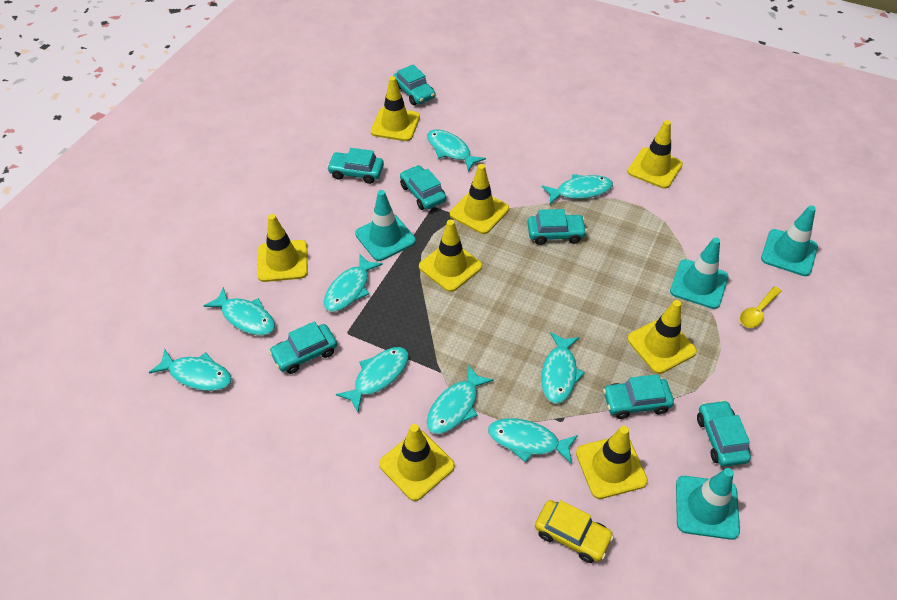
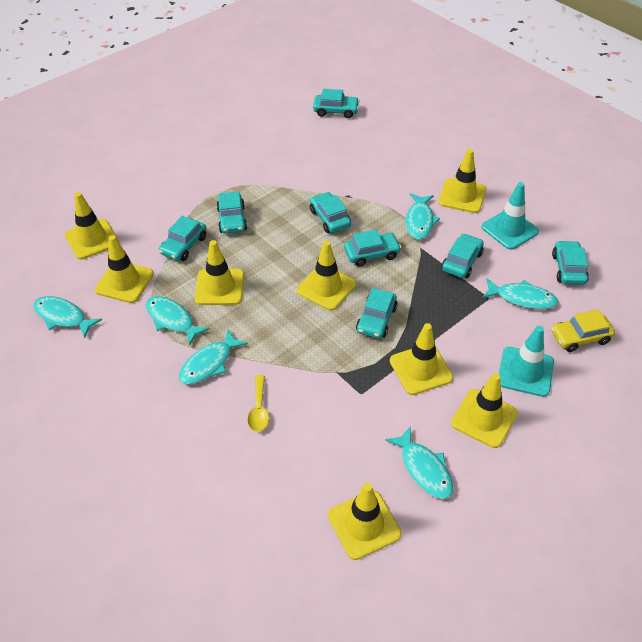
turquoise car: [269,321,337,374] [327,148,384,184] [393,64,435,105] [400,165,446,210] [527,209,587,245] [603,374,674,419] [697,400,751,467] = 7 -> [159,216,206,261] [217,191,247,234] [310,192,351,233] [313,89,360,118] [344,229,401,267] [356,288,398,339] [442,233,484,278] [552,240,589,285] = 8
turquoise fish: [149,349,232,391] [204,287,275,336] [323,253,383,312] [336,347,409,412] [427,129,486,172] [427,365,494,434] [488,419,578,464] [541,332,585,404] [542,174,613,204] = 9 -> [33,296,102,338] [146,296,210,346] [179,330,248,385] [385,426,453,499] [406,193,440,240] [482,278,558,309] = 6
turquoise traffic cone: [355,190,416,261] [670,237,729,309] [676,468,740,540] [761,205,818,276] = 4 -> [481,182,539,250] [499,326,554,397] = 2

